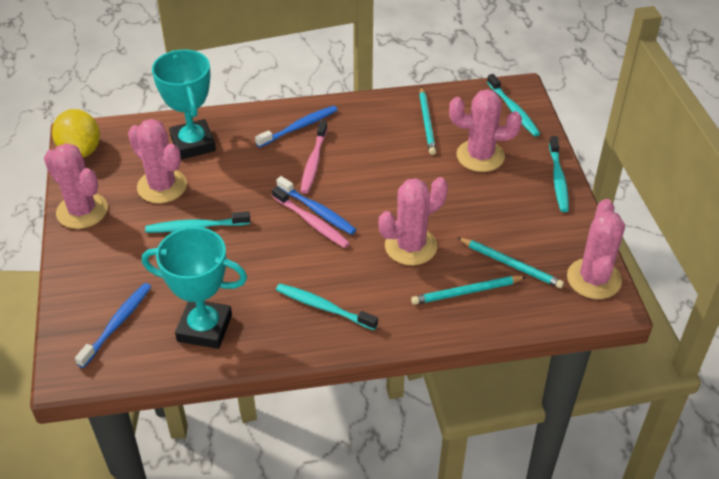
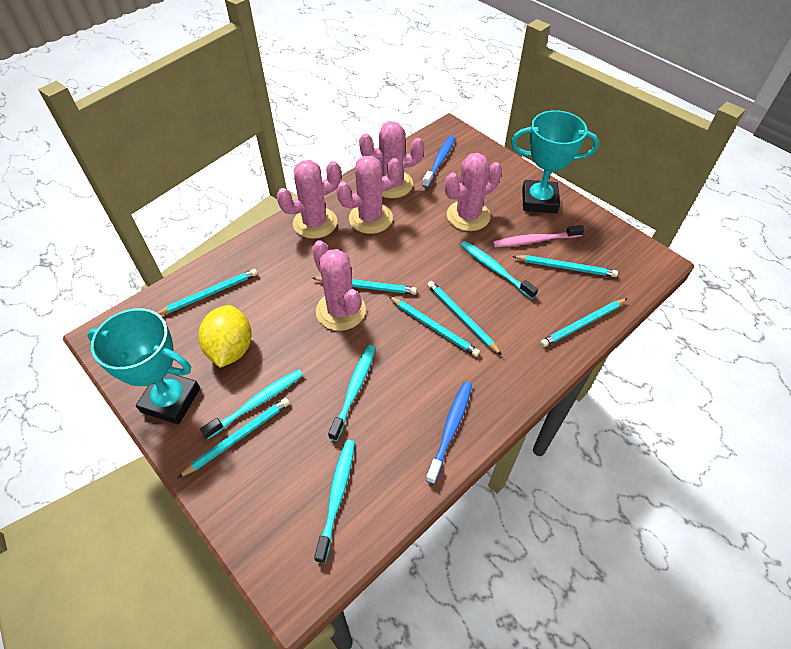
blue toothbrush: [75,283,151,368] [255,106,338,148] [276,176,356,235] = 3 -> [422,135,455,188] [426,382,472,484] = 2
pink toothbrush: [272,186,350,248] [300,120,327,194] = 2 -> [493,225,584,247] = 1
turquoise pencil: [411,276,526,305] [419,87,436,155] [457,237,564,288] = 3 -> [157,269,258,315] [178,398,290,478] [312,277,417,294] [389,296,480,357] [427,281,502,355] [512,255,618,277] [540,298,628,347] = 7

